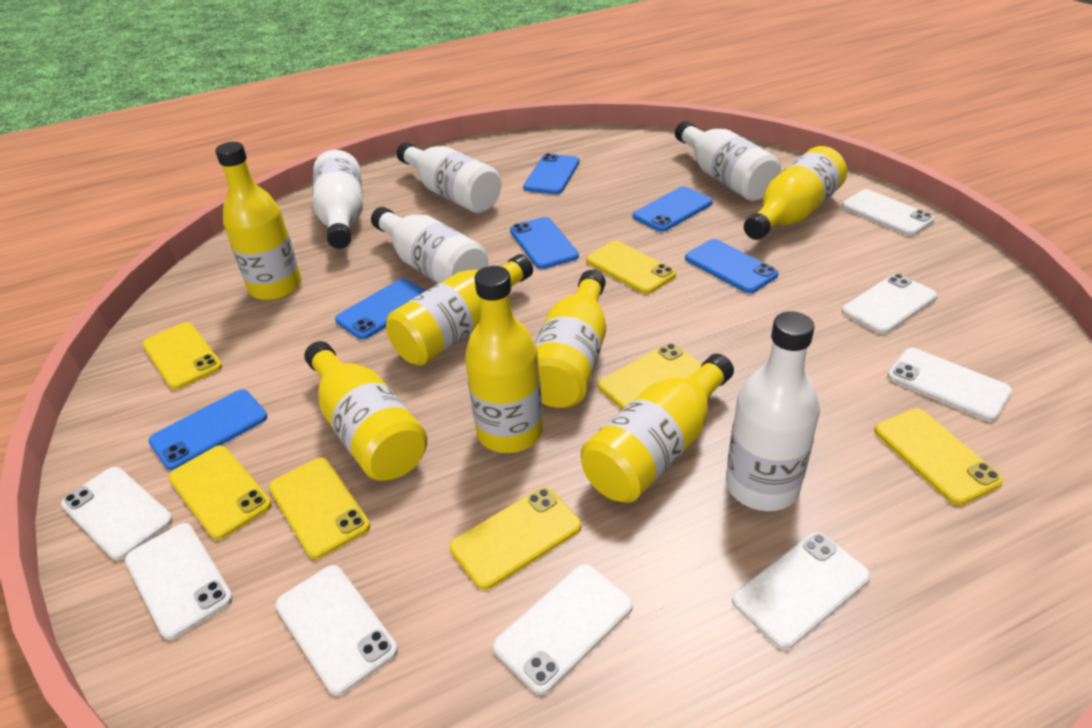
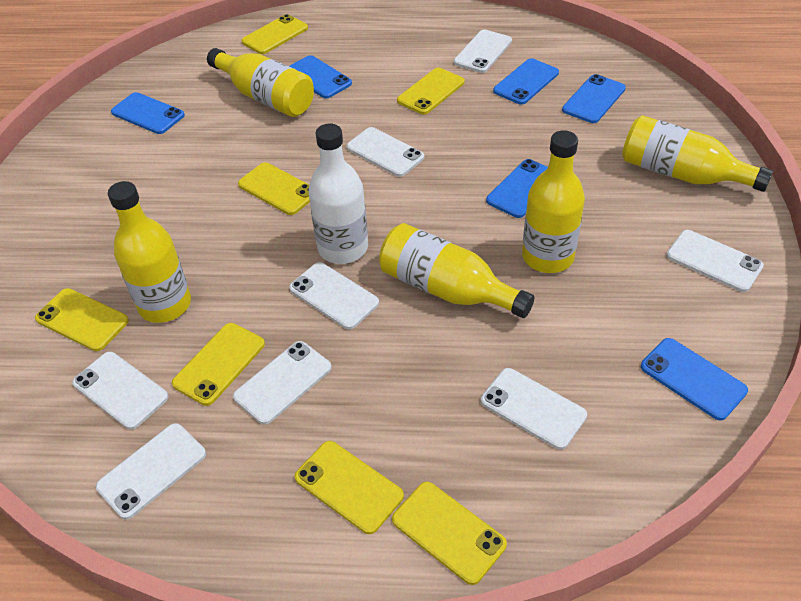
white bottle: [313,150,363,249] [371,207,488,283] [397,142,501,213] [675,121,781,201] [726,312,820,511] = 5 -> [308,124,368,264] = 1
yellow bottle: [215,142,302,301] [304,341,428,481] [386,254,533,366] [465,266,543,453] [535,270,606,408] [581,354,734,503] [744,146,847,240] = 7 -> [108,181,191,323] [207,48,314,117] [379,223,534,318] [522,130,585,273] [622,115,773,192] = 5

